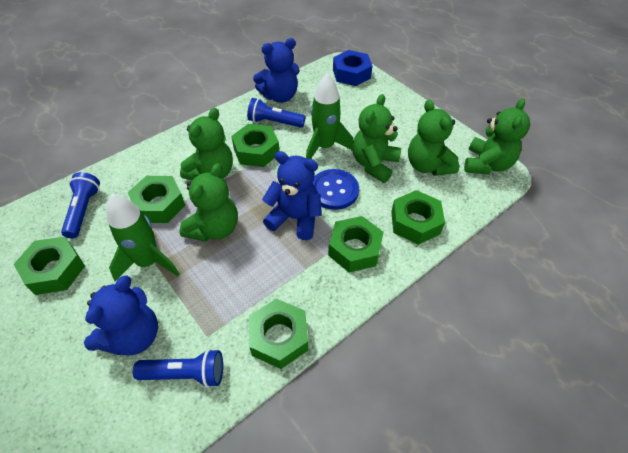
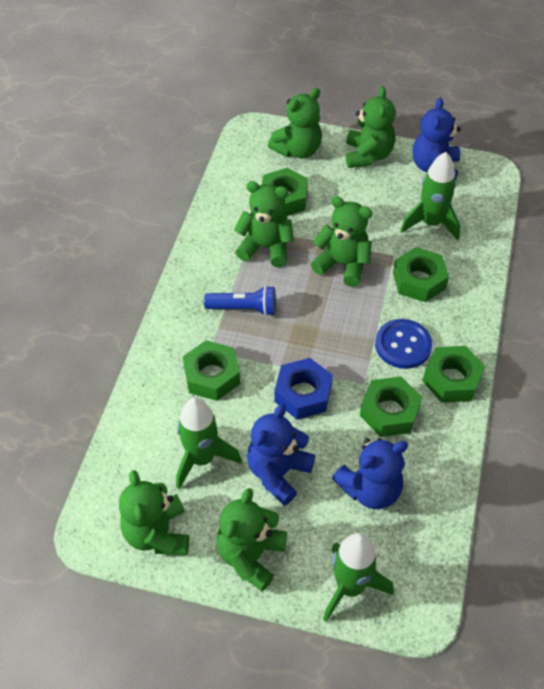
blue flashlight: [61,172,100,239] [133,349,223,388] [247,98,306,128] = 3 -> [204,286,276,316] = 1
green nut: [14,237,85,295] [128,176,185,223] [231,124,279,167] [249,299,308,369] [328,216,384,272] [391,190,445,245] = 6 -> [183,340,240,401] [262,168,308,216] [360,376,422,437] [393,247,449,302] [422,346,486,403] = 5
green rocket: [107,194,179,281] [306,73,353,159] = 2 -> [176,397,242,489] [323,533,394,622] [400,152,460,240] = 3
green teddy bear: [180,108,233,180] [180,163,238,242] [352,94,401,183] [408,100,459,176] [464,98,530,175] = 5 -> [119,470,189,555] [217,488,287,591] [234,181,294,267] [268,88,322,158] [311,196,372,287] [346,86,396,168] = 6

